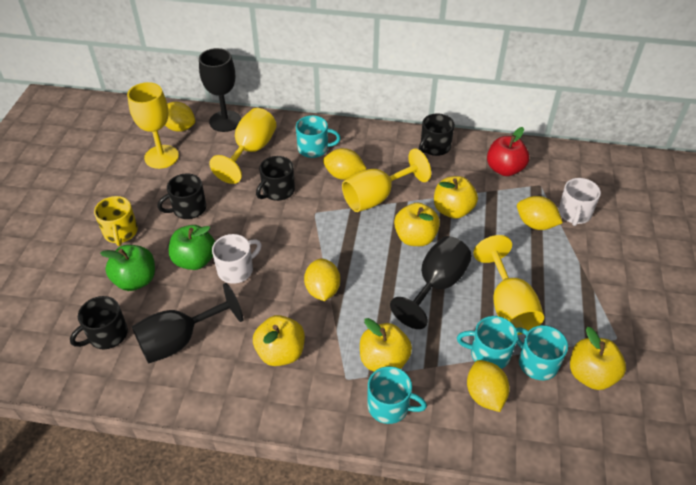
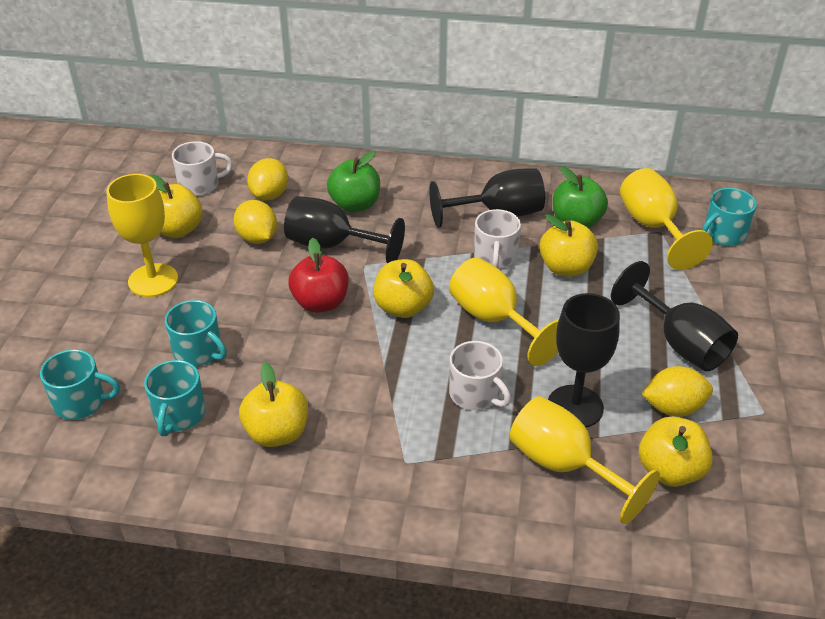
black goblet: [132,283,243,363] [199,48,242,132] [390,236,472,329] = 3 -> [284,196,405,263] [429,169,545,228] [548,293,620,427] [611,261,738,372] = 4
black mug: [70,296,128,349] [158,173,206,219] [256,156,295,201] [419,114,455,156] = 4 -> none = 0
white mug: [212,234,262,284] [558,178,601,226] = 2 -> [172,141,233,196] [449,341,511,410] [474,209,521,269] = 3
yellow lemon: [165,102,195,132] [304,259,340,301] [323,148,367,180] [467,360,510,412] [517,196,563,230] = 5 -> [234,200,277,244] [247,158,288,201] [641,366,713,417] = 3
yellow mug: [94,196,138,246] = 1 -> none = 0

